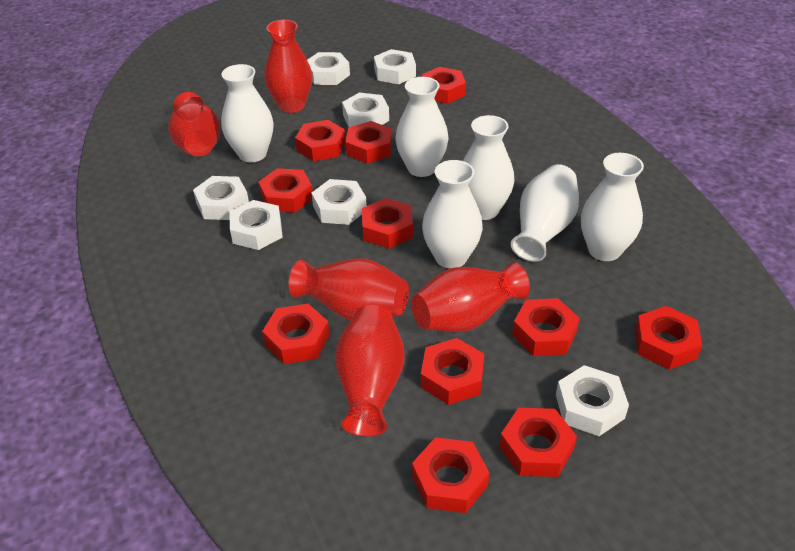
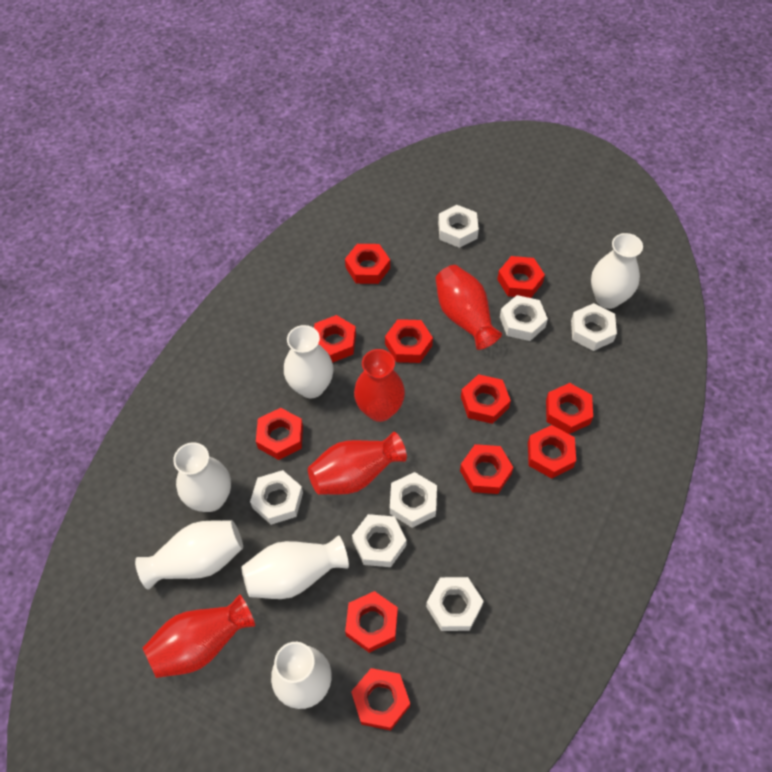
red vase: [169,92,220,156] [265,20,312,113] [289,259,409,320] [335,305,405,436] [411,262,530,332] = 5 -> [143,594,255,678] [308,432,407,495] [354,349,405,422] [435,265,502,350] = 4

